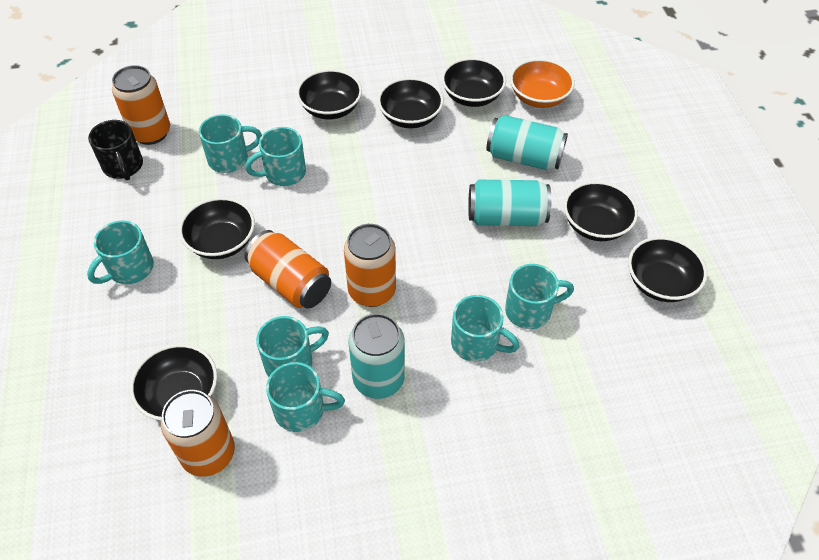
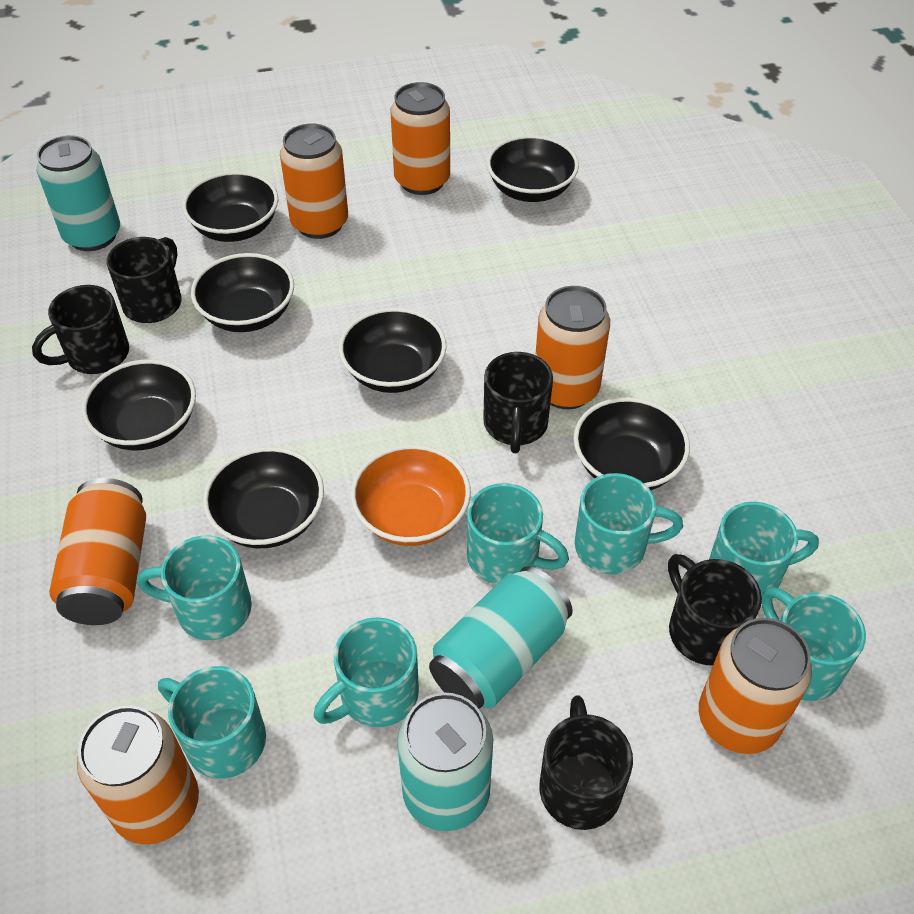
black mug: [88,120,143,180] = 1 -> [32,285,129,374] [107,237,182,323] [483,352,553,453] [539,695,633,830] [668,554,762,665] = 5
orange can: [112,65,170,145] [161,390,235,477] [245,230,331,309] [344,224,396,307] = 4 -> [49,478,146,625] [77,705,199,845] [280,123,348,239] [391,82,450,195] [535,286,610,409] [699,618,812,754] = 6

